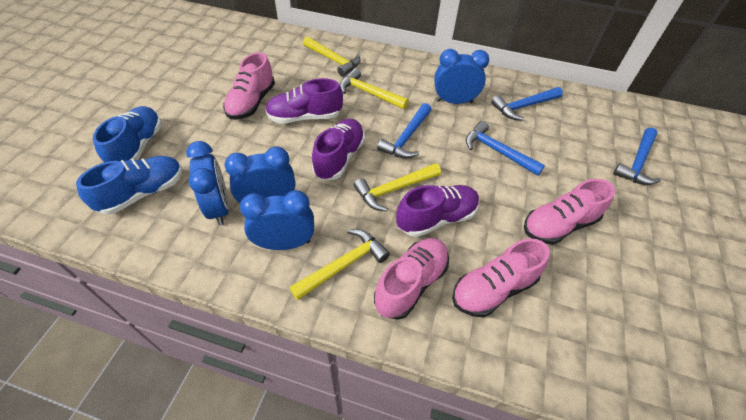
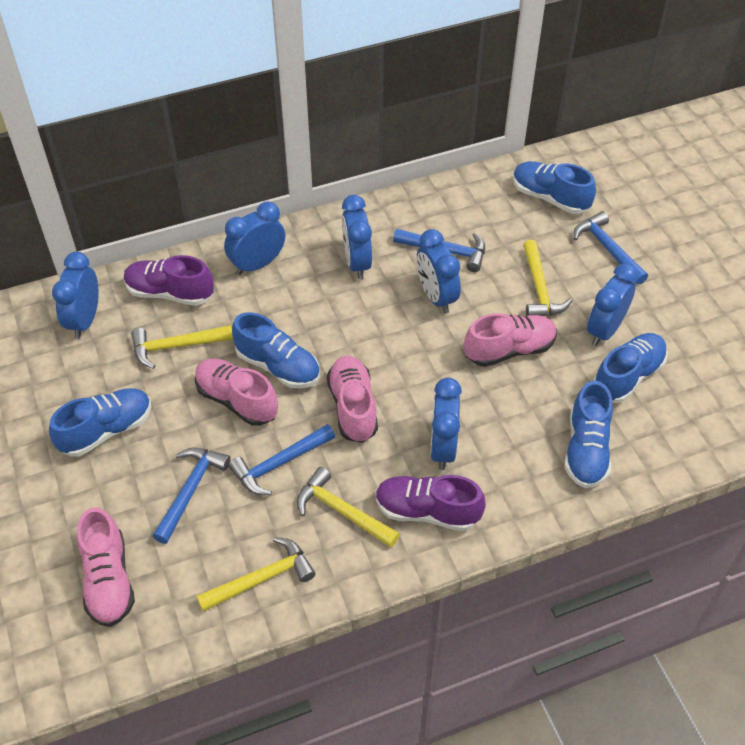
blue clock: [186,141,229,225] [224,146,295,203] [240,190,314,250] [434,49,489,104] = 4 -> [52,252,99,339] [224,202,285,275] [342,195,372,279] [417,229,461,313] [430,378,462,470] [587,263,638,346] = 6
blue shoe: [76,156,182,215] [93,106,162,163] = 2 -> [49,388,151,457] [232,312,320,388] [513,161,596,214] [564,381,613,488] [593,333,668,403] = 5
purple shoe: [265,78,343,124] [312,119,365,180] [396,185,479,237] = 3 -> [124,255,214,306] [375,475,486,531] = 2

